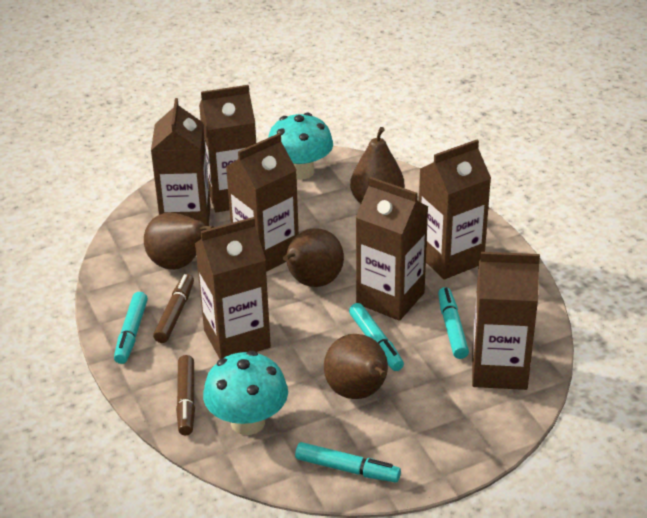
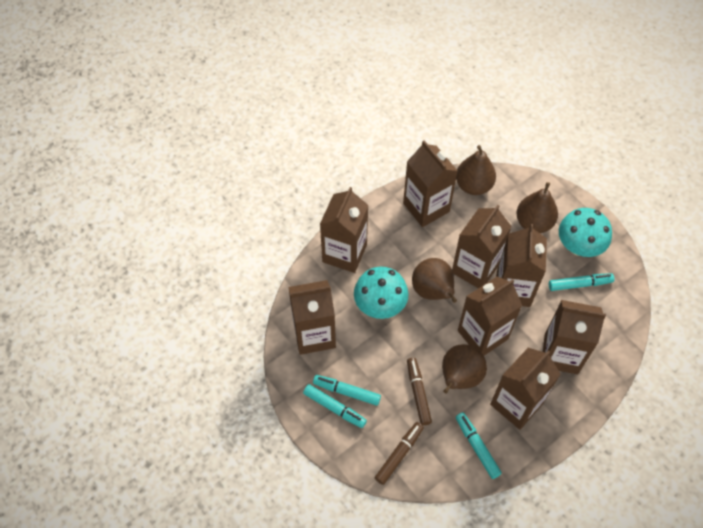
brown carton: [151,98,211,226] [195,217,271,359] [199,85,256,213] [226,133,299,272] [356,177,428,321] [419,140,491,280] [472,252,540,390] = 7 -> [289,280,336,355] [320,187,369,273] [403,140,458,227] [452,205,512,288] [458,277,522,356] [490,348,561,430] [496,224,547,307] [543,300,606,374] = 8

